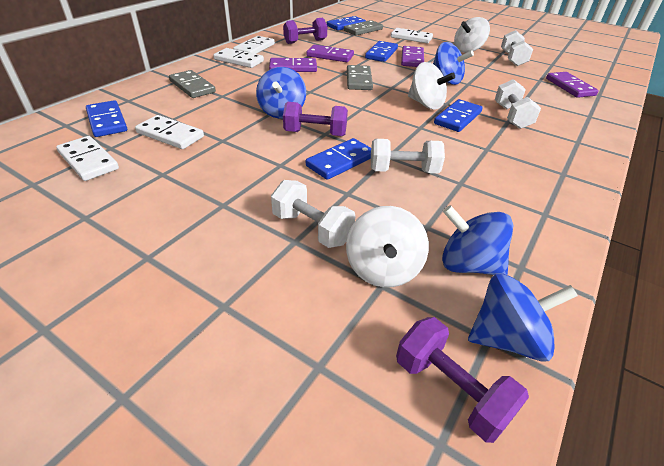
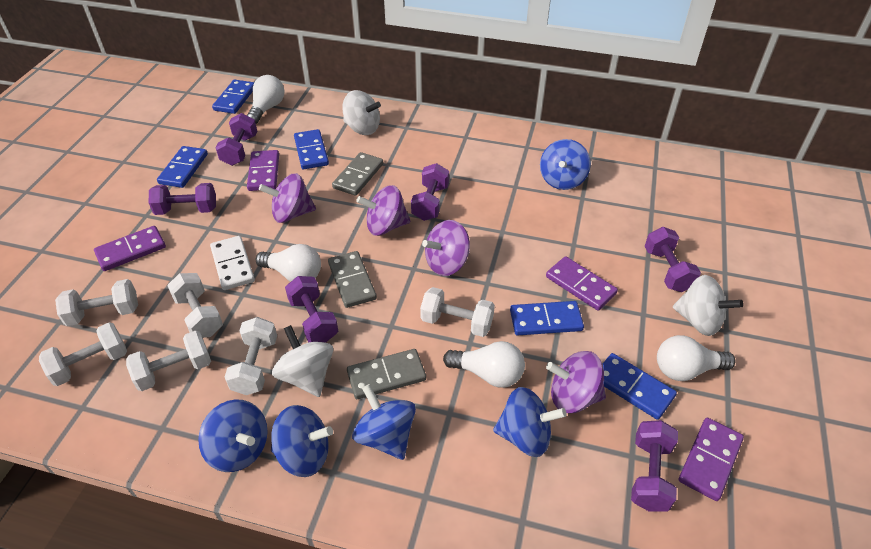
blue spinning top: [256,67,306,119] [433,42,474,85] [442,205,513,275] [468,273,578,362] = 4 -> [198,399,268,472] [271,405,333,477] [352,384,416,460] [493,387,567,457] [540,139,591,190] = 5
purple dumbbell: [283,18,327,44] [283,102,348,136] [396,317,529,443] = 3 -> [149,183,216,215] [215,113,257,166] [285,276,338,343] [411,163,449,221] [631,420,678,512] [644,227,701,292] = 6
purple spinning top: none = 0 -> [259,173,316,223] [356,185,410,236] [422,220,470,276] [546,351,606,413] = 4
white domino: [56,136,119,181] [135,115,204,149] [213,48,264,68] [233,36,275,54] [391,28,433,43] = 5 -> [210,236,255,290] = 1
white dumbbell: [271,180,355,248] [371,139,445,173] [495,79,541,129] [501,30,533,66] = 4 -> [39,322,127,386] [55,279,138,326] [126,331,211,391] [167,273,223,338] [225,317,277,395] [420,287,495,337] = 6
white light bulb: none = 0 -> [247,75,285,124] [256,244,321,282] [443,341,525,388] [657,335,735,381] = 4

